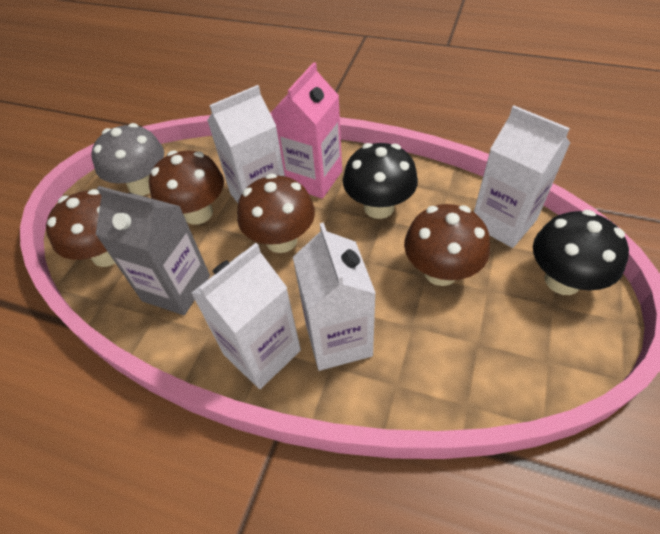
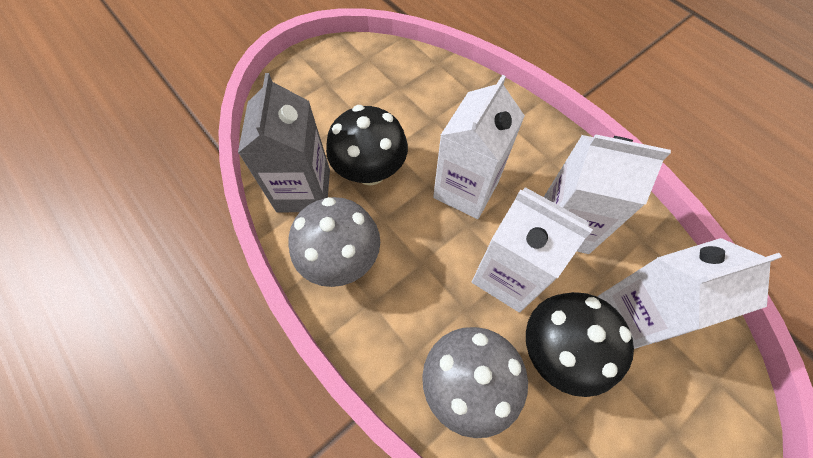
brown mushroom: [46,189,115,267] [149,150,224,225] [237,174,315,253] [404,204,490,286] = 4 -> none = 0
grey mushroom: [91,123,164,196] = 1 -> [289,197,380,287] [422,327,528,438] = 2
pink carton: [272,62,342,199] = 1 -> none = 0

